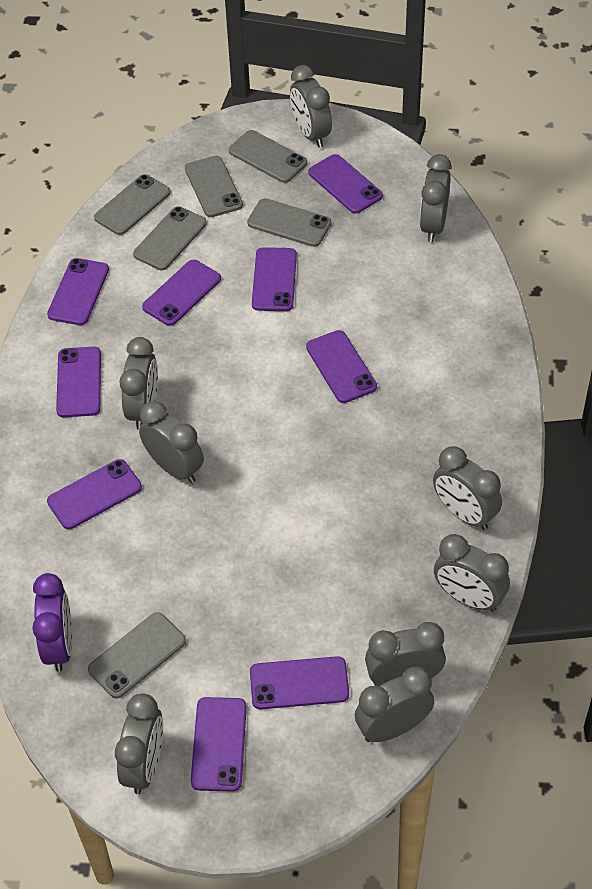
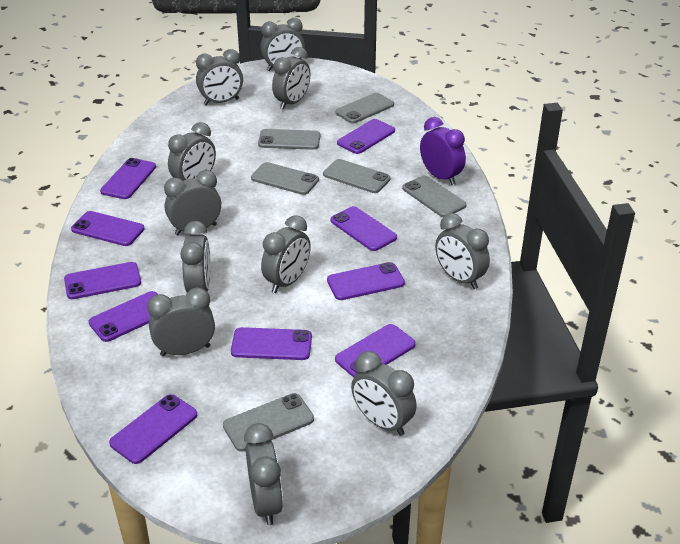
grey clock: [115,693,163,794] [119,337,158,430] [139,401,204,483] [290,65,332,148] [355,666,434,742] [365,622,446,686] [420,154,452,242] [433,446,502,530] [434,534,510,612] = 9 -> [147,287,215,356] [164,170,221,235] [168,122,216,181] [180,221,211,293] [196,49,243,105] [244,423,283,525] [260,18,305,71] [261,215,311,293] [272,47,310,110] [351,351,417,436] [435,213,490,289] = 11
purple phone: [47,258,109,325] [47,459,142,529] [56,347,101,417] [142,260,221,326] [191,697,247,792] [250,656,349,709] [252,247,297,311] [306,330,377,403] [308,154,383,214] = 9 -> [64,262,141,299] [71,211,144,246] [88,291,158,342] [100,158,156,199] [109,394,197,464] [231,327,312,360] [327,262,405,300] [331,206,397,251] [335,324,416,378] [337,119,395,154] = 10

